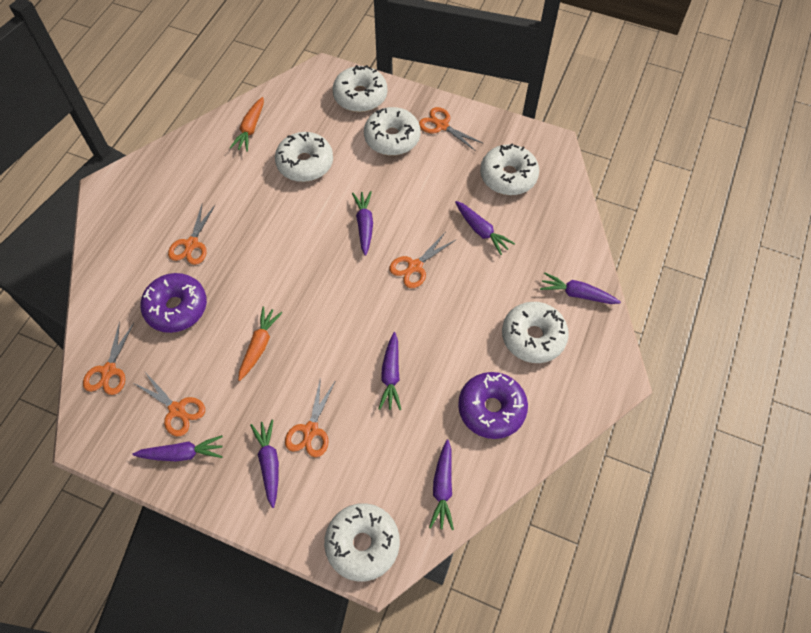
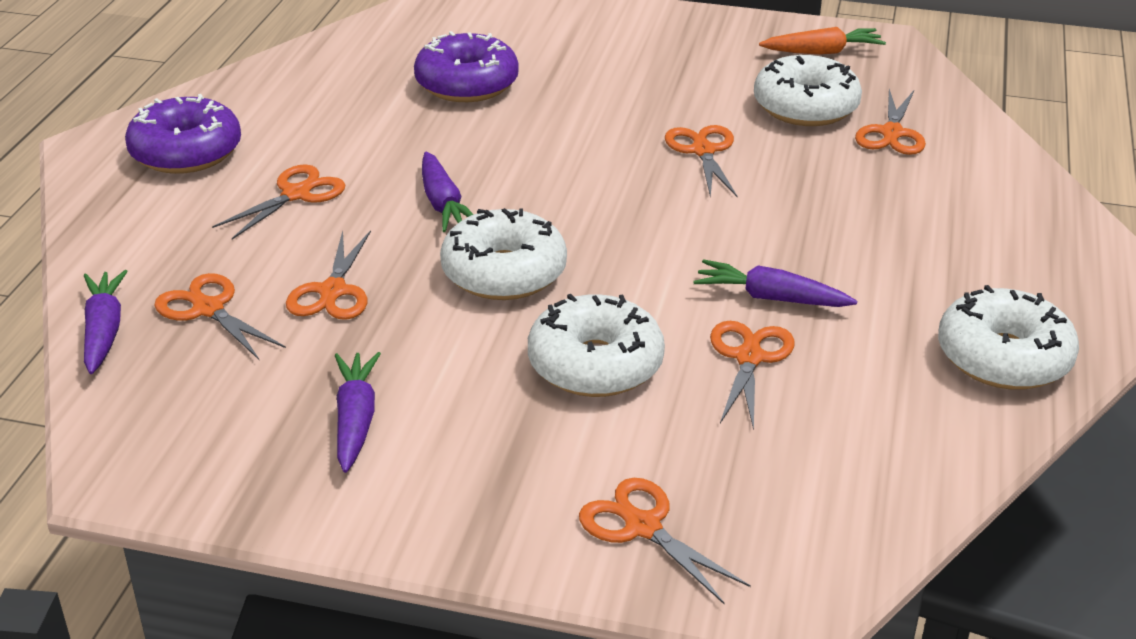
orange carrot: [230,97,264,152] [238,307,282,381] = 2 -> [759,27,886,55] = 1
orange scissors: [83,321,134,395] [134,372,205,436] [168,205,215,265] [285,377,336,457] [389,233,456,288] [419,107,482,151] = 6 -> [154,273,286,360] [212,164,345,239] [286,230,371,320] [579,478,751,604] [665,125,738,198] [710,321,795,430] [855,89,926,155] = 7
purple carrot: [133,435,223,461] [250,419,279,508] [352,191,373,256] [379,332,401,410] [429,439,454,530] [455,201,515,255] [540,272,621,304] = 7 -> [84,270,128,374] [335,352,381,473] [422,152,474,232] [693,259,857,307] = 4
white donut: [275,132,333,182] [324,503,400,582] [333,65,388,112] [364,107,421,156] [480,144,539,195] [502,302,569,363] = 6 -> [440,208,567,300] [528,294,665,397] [754,55,862,126] [938,285,1079,390] = 4

